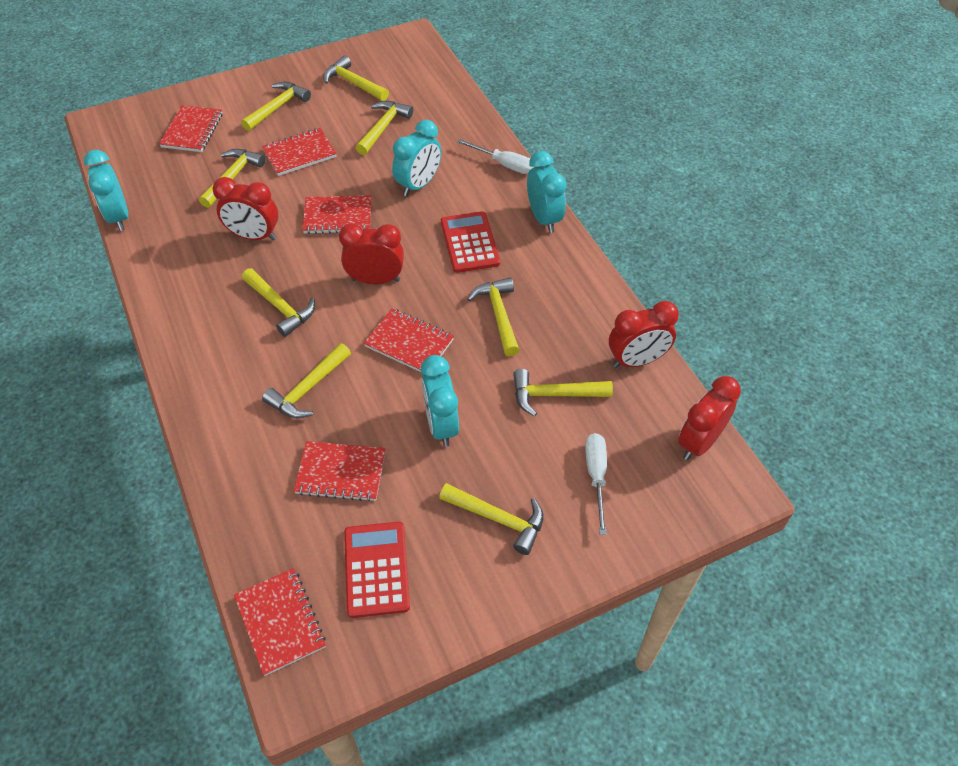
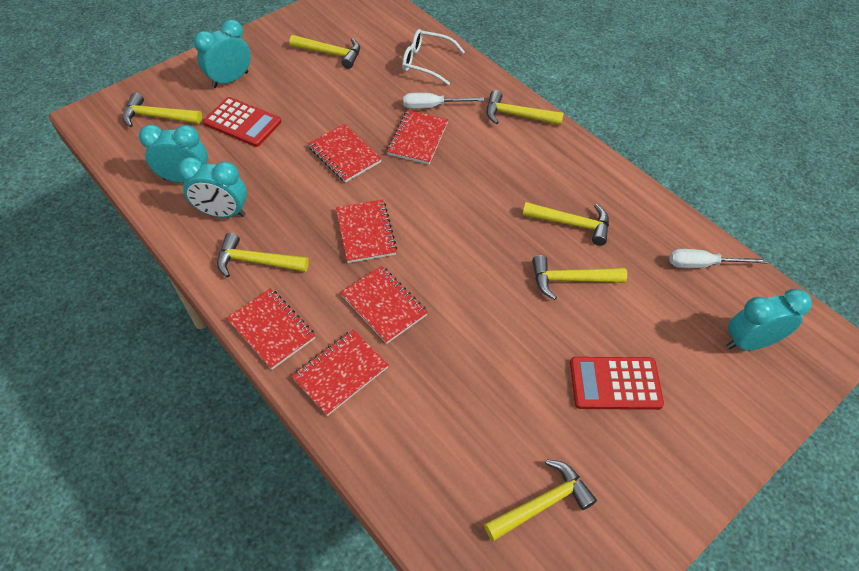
red clock: [213,177,278,241] [339,223,404,284] [609,301,679,368] [678,376,741,460] = 4 -> none = 0
white glasses: none = 0 -> [402,29,465,85] = 1
yellow hammer: [199,149,265,208] [241,82,311,131] [242,268,315,337] [262,343,351,418] [323,56,389,101] [356,101,413,155] [439,483,544,555] [467,277,520,356] [513,369,613,416] = 9 -> [123,93,202,127] [217,233,309,278] [289,35,360,69] [484,459,597,541] [487,90,564,125] [522,202,609,246] [532,255,627,300] = 7

